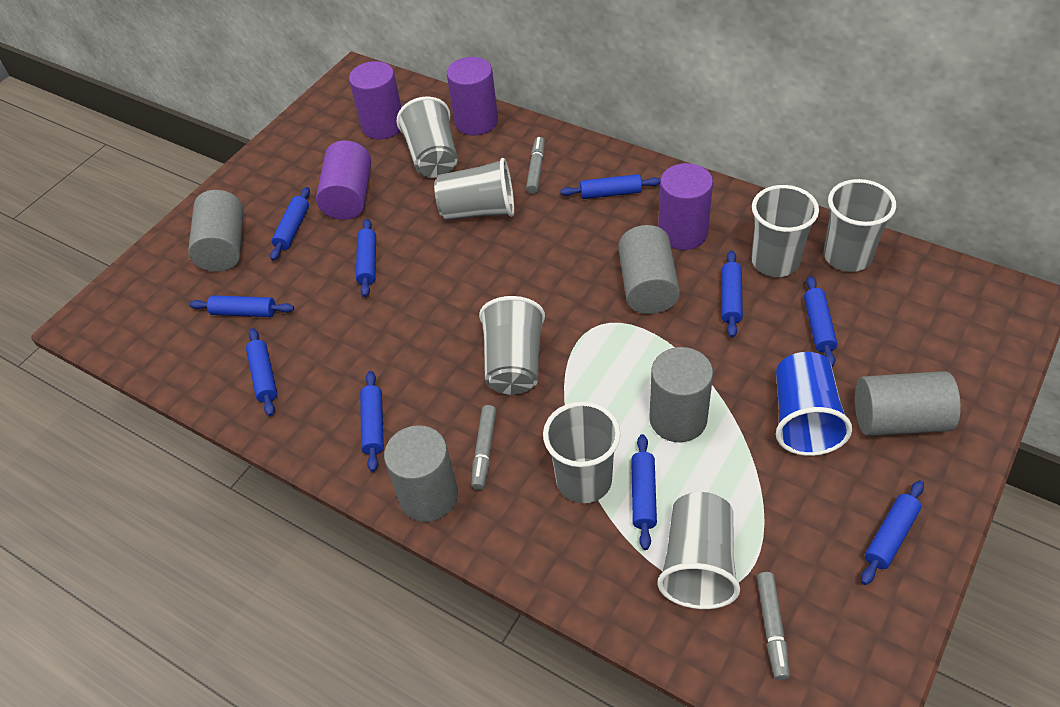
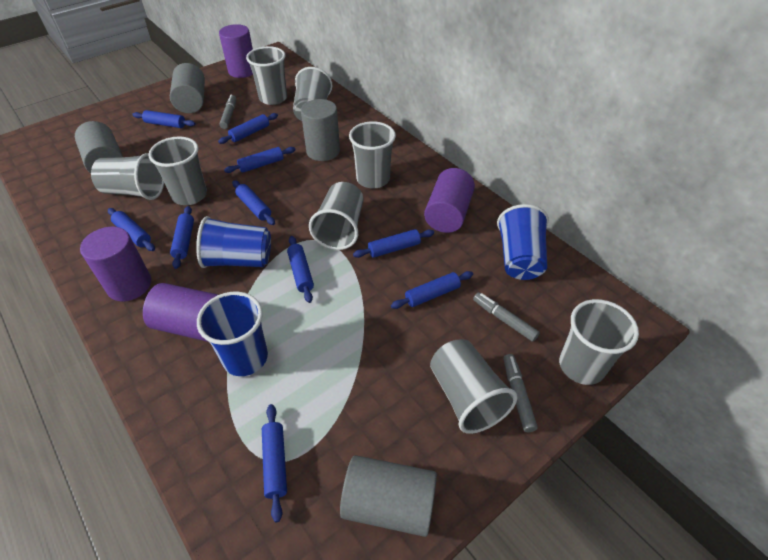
blue cup: [776,352,852,456] = 1 -> [196,216,271,268] [197,292,268,376] [497,204,549,280] = 3
grey cup: [396,96,458,178] [434,158,514,220] [479,296,545,395] [543,401,621,503] [657,492,740,609] [752,185,819,277] [824,179,896,272] = 7 -> [91,153,164,200] [148,136,207,205] [246,46,287,105] [293,67,332,121] [309,182,363,250] [349,121,396,189] [430,339,518,434] [559,299,639,385] = 8
grey cylinder: [188,190,243,272] [384,425,458,522] [618,225,680,314] [649,347,713,442] [855,371,961,436] = 5 -> [75,121,123,173] [170,63,205,113] [301,99,340,161] [340,455,437,537] = 4

